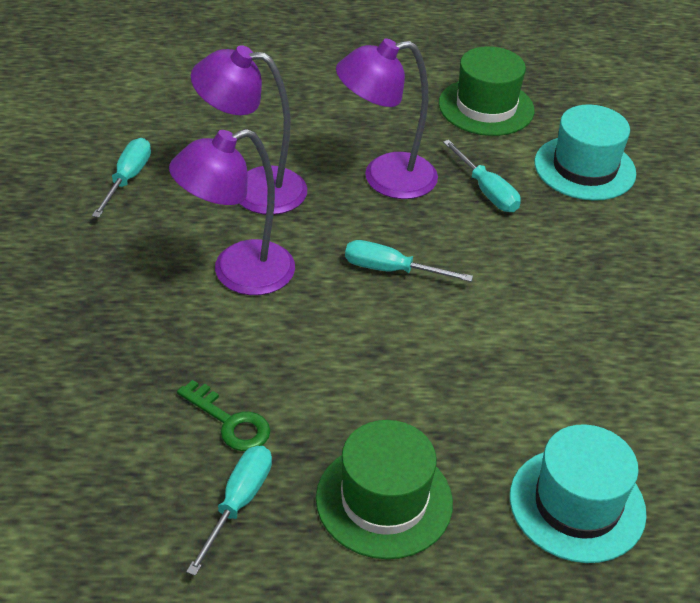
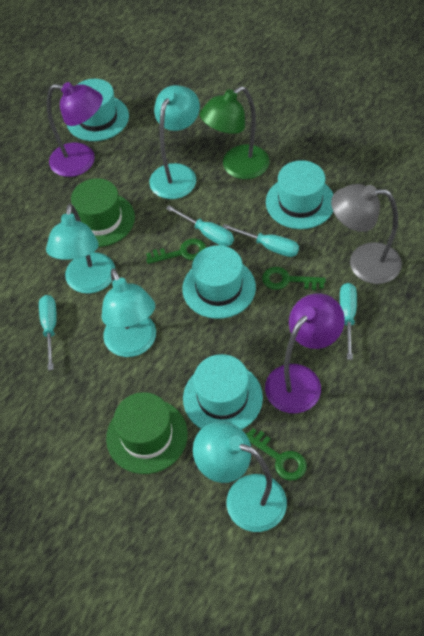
green key: [177,380,270,451] = 1 -> [146,239,206,264] [246,428,307,481] [262,267,326,290] = 3
green lamp: none = 0 -> [200,86,269,179] = 1
grey lamp: none = 0 -> [331,184,402,284] = 1
purple lamp: [169,129,295,295] [191,45,307,215] [336,38,438,199] = 3 -> [47,82,103,177] [265,294,345,413] = 2
turquoise hat: [510,424,647,563] [534,104,636,201] = 2 -> [67,79,129,141] [182,245,256,319] [183,354,263,430] [266,160,333,229] = 4
turquoise lamp: none = 0 -> [46,204,115,294] [101,269,156,357] [149,85,200,199] [193,422,287,532] = 4

